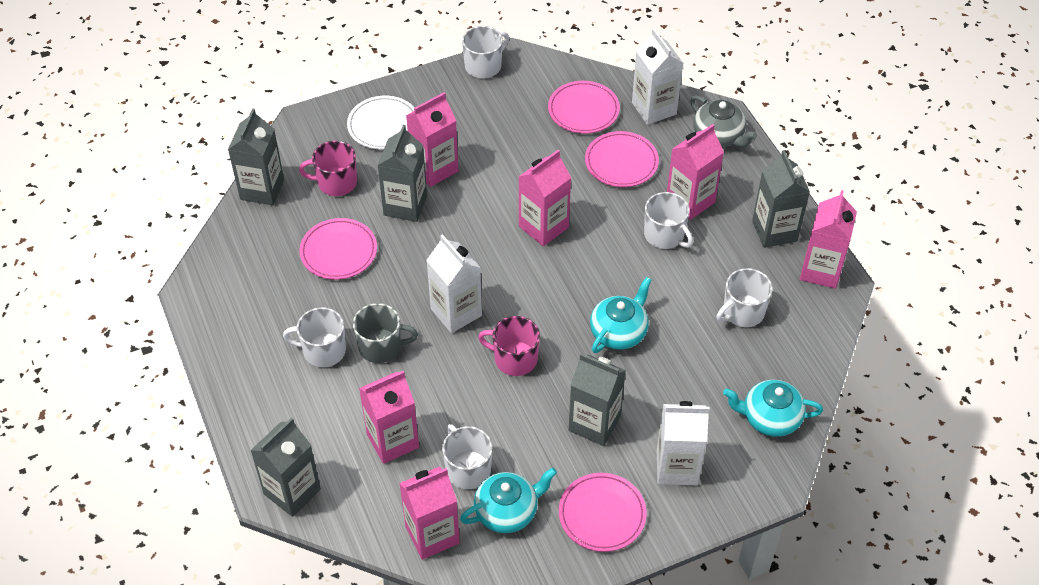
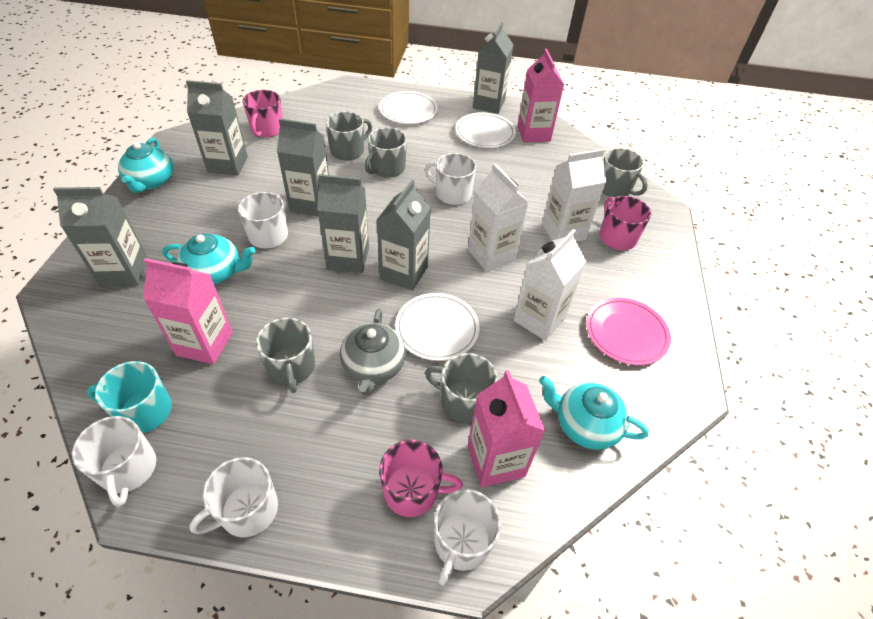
grey carton: [228,108,284,205] [250,417,321,517] [377,125,427,222] [569,353,626,446] [752,150,810,248] = 5 -> [53,187,148,286] [186,80,248,175] [277,118,329,216] [317,174,369,273] [377,180,431,291] [473,22,514,114] = 6
grey mug: [353,303,418,363] = 1 -> [256,318,315,393] [325,111,372,160] [364,127,407,178] [425,353,498,423] [602,148,648,197] = 5
pink carton: [359,371,419,464] [399,467,460,560] [406,92,459,187] [518,150,571,246] [667,124,724,220] [800,190,857,289] = 6 -> [143,258,233,364] [468,370,546,487] [517,49,564,142] = 3
pink mug: [299,141,357,196] [478,316,540,376] = 2 -> [243,90,283,138] [379,440,463,517] [600,196,651,250] = 3
pink plate: [300,218,377,280] [548,81,620,134] [559,473,647,552] [585,131,659,187] = 4 -> [586,298,671,365] = 1
turquoise mug: none = 0 -> [87,361,172,433] = 1
white plate: [347,96,414,149] = 1 -> [379,91,438,124] [395,293,480,361] [456,112,516,148] = 3

